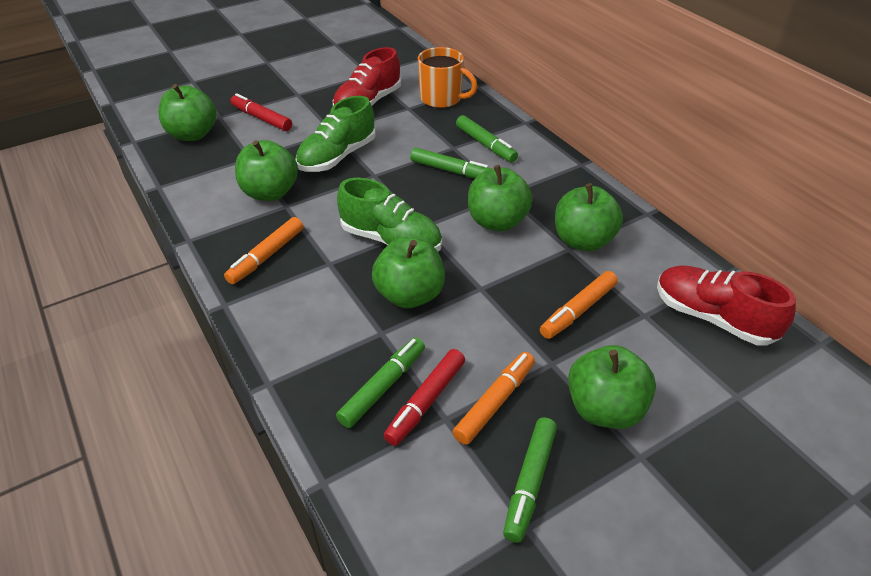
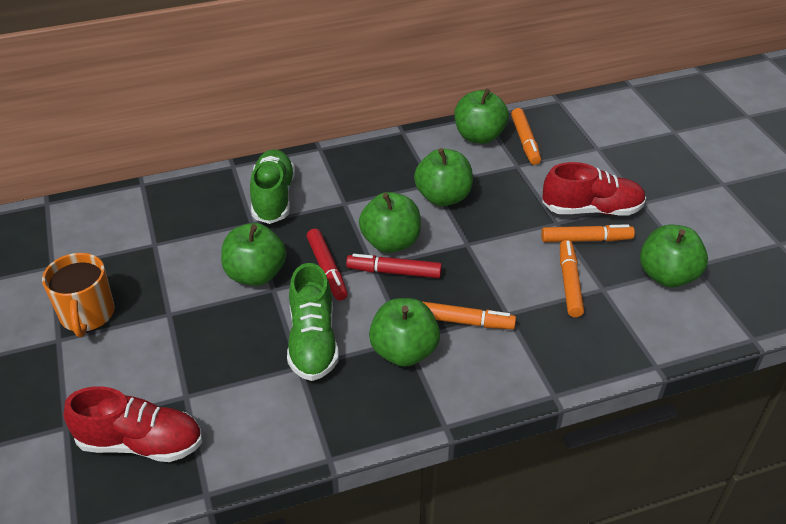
green marker: [336,337,425,428] [410,148,491,178] [456,115,518,162] [503,417,557,543] = 4 -> none = 0
orange marker: [224,217,303,284] [453,352,535,445] [540,271,618,339] = 3 -> [422,301,516,329] [511,108,541,165] [541,224,635,242] [560,240,584,317] = 4

